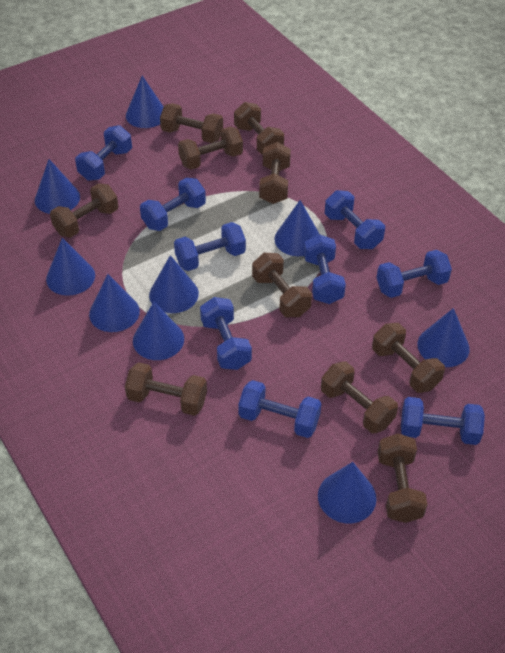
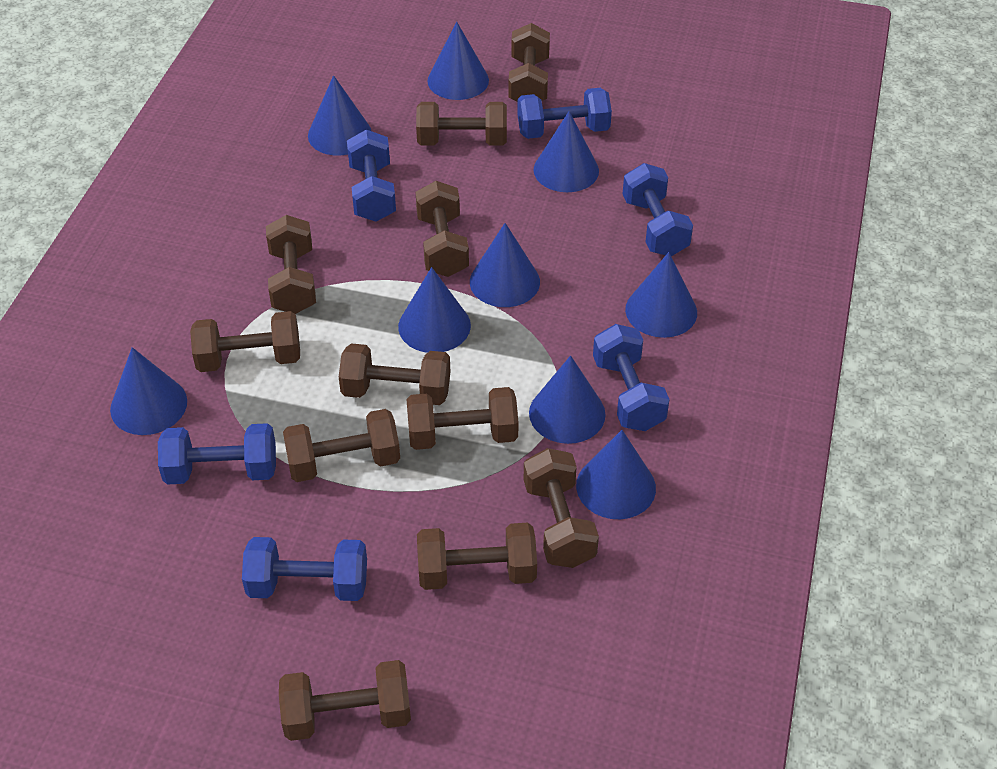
blue dumbbell: [75,125,132,181] [140,178,206,231] [174,222,246,271] [200,297,252,370] [238,380,321,438] [304,234,346,304] [325,190,385,249] [377,250,452,298] [401,397,485,445] = 9 -> [158,423,276,485] [242,537,367,601] [347,130,396,222] [517,88,612,139] [593,324,670,431] [623,163,693,256] = 6
brown dumbbell: [50,183,118,238] [125,362,207,416] [160,103,223,143] [178,127,243,169] [234,102,284,155] [252,253,312,317] [259,142,291,204] [321,361,398,433] [372,323,445,393] [378,434,427,523] = 10 -> [190,311,300,372] [266,215,316,314] [279,660,411,741] [283,409,400,482] [339,343,450,405] [406,387,519,450] [416,102,507,146] [416,181,469,277] [417,523,537,590] [508,23,550,102] [524,448,599,568] = 11

